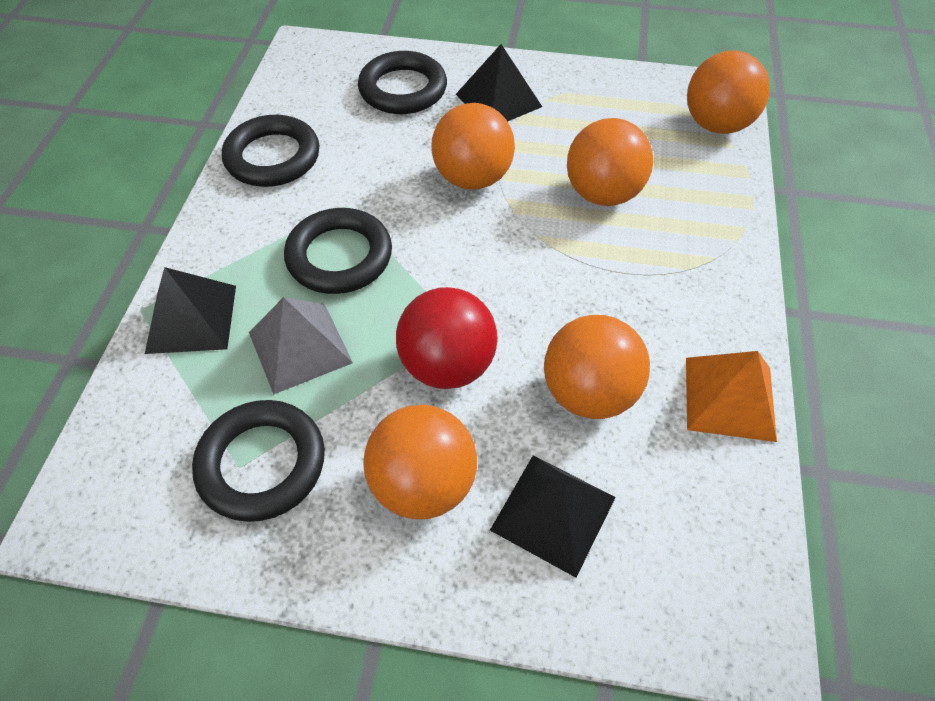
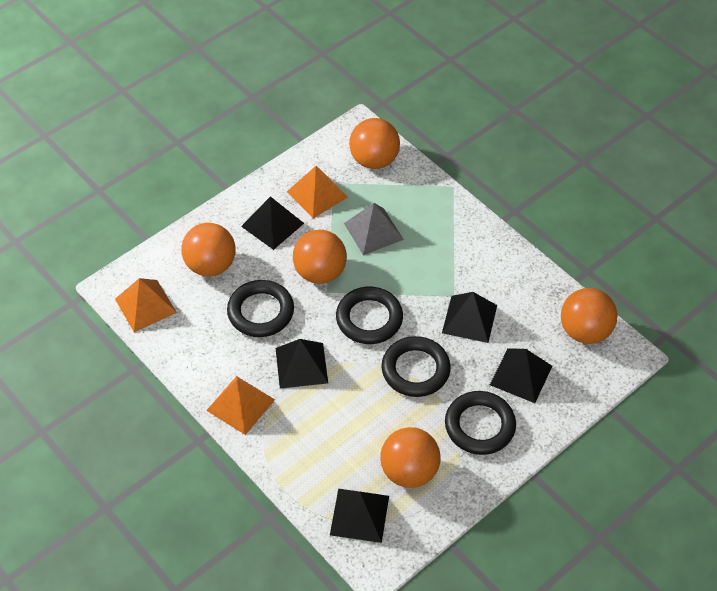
black pyramid: [145,267,236,354] [456,44,542,121] [490,455,616,578] = 3 -> [241,196,304,250] [276,339,328,389] [330,489,389,543] [442,292,497,343] [490,348,552,403] = 5
orange pyramid: [686,351,777,442] = 1 -> [115,278,177,332] [206,376,275,435] [287,166,348,218] = 3
red ball: [396,287,498,389] = 1 -> none = 0

